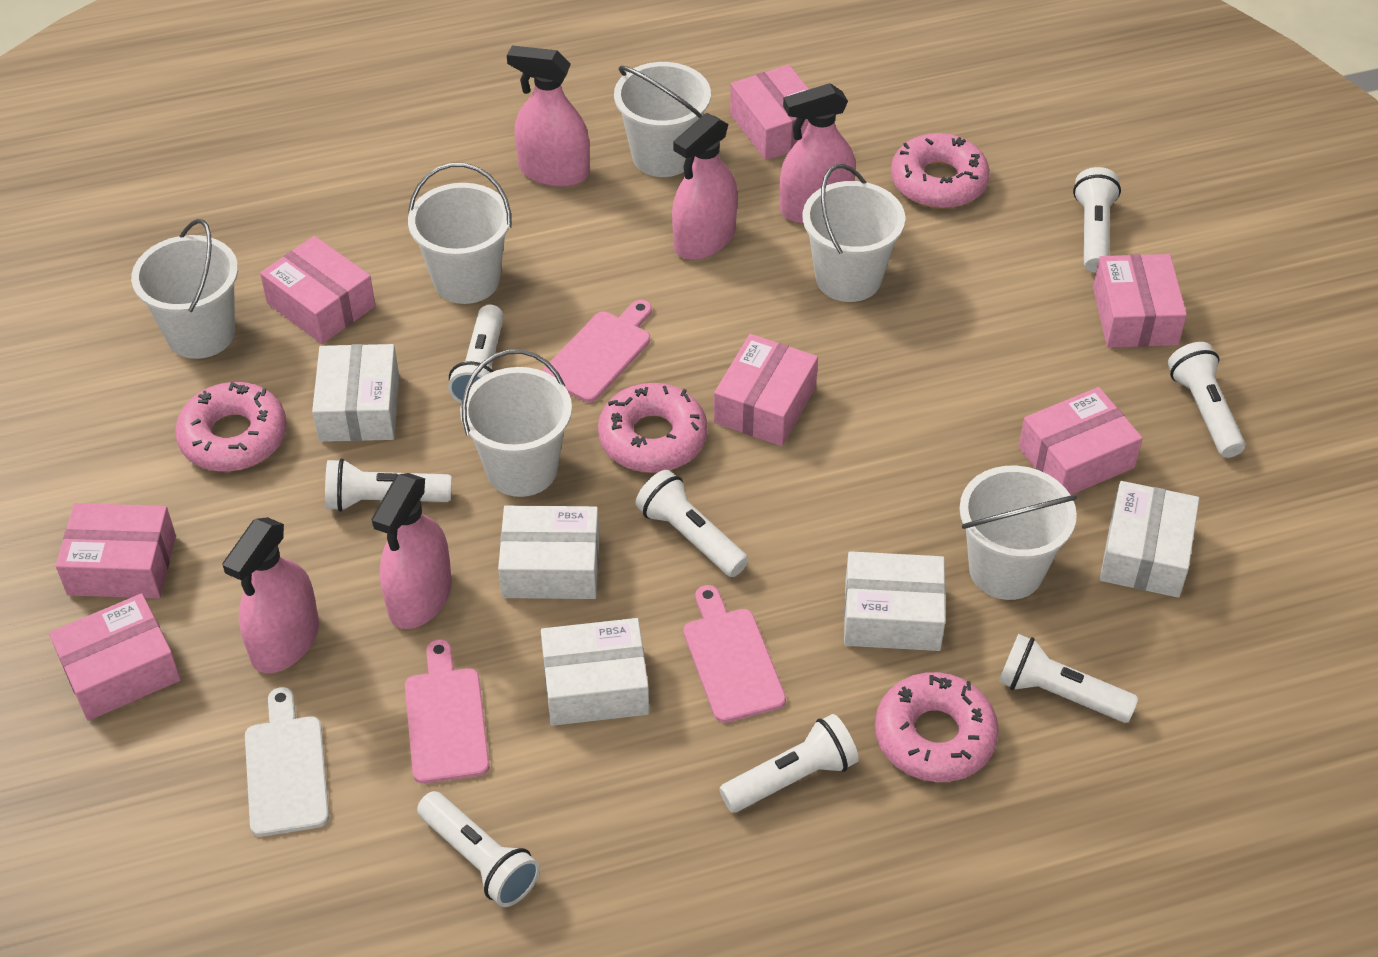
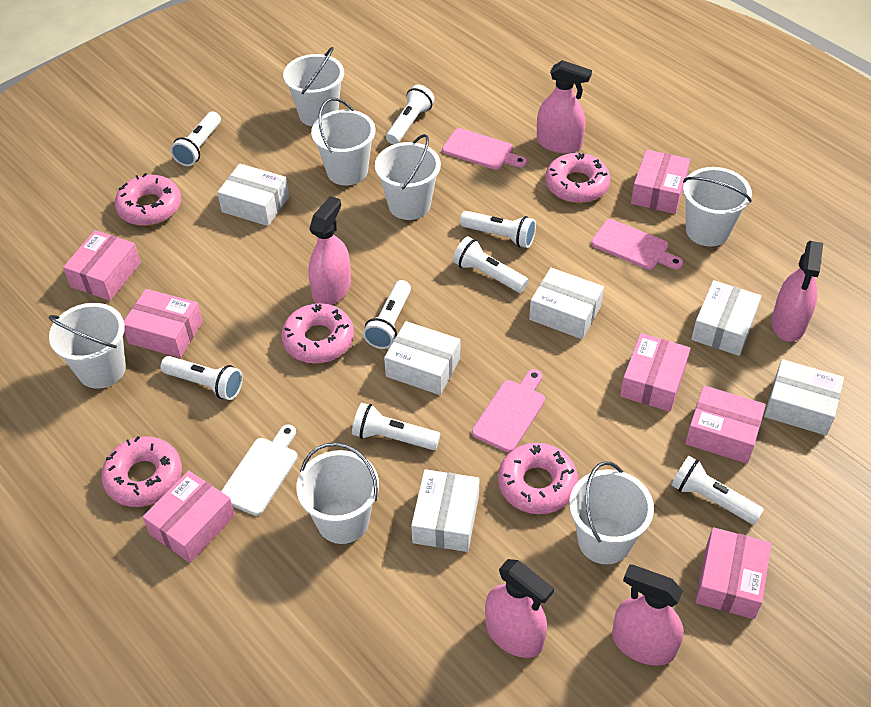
pink donut: [175,382,287,472] [598,383,708,473] [875,672,999,782] [891,133,990,209] = 4 -> [101,436,182,507] [115,173,181,226] [282,303,354,363] [498,443,578,514] [545,153,610,203] = 5
white box: [312,344,399,442] [498,505,600,599] [541,618,649,726] [844,551,946,651] [1100,481,1199,598] = 5 -> [217,163,289,226] [384,321,460,395] [411,469,479,552] [529,268,604,339] [691,280,762,356] [764,359,844,435] = 6
white bucket: [131,219,238,359] [408,163,512,304] [460,349,572,497] [614,62,711,177] [802,164,905,302] [959,466,1077,600] = 6 -> [48,303,126,389] [283,47,344,127] [296,442,379,544] [311,98,375,186] [375,134,441,220] [569,461,654,564] [683,167,752,247] = 7

